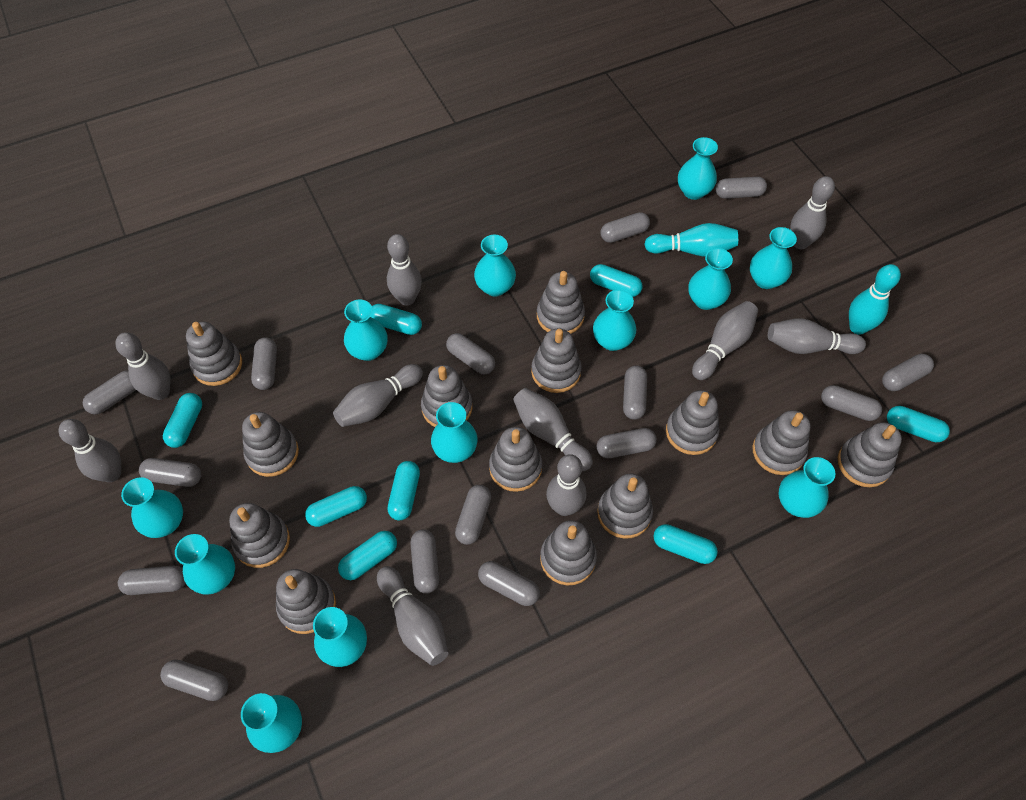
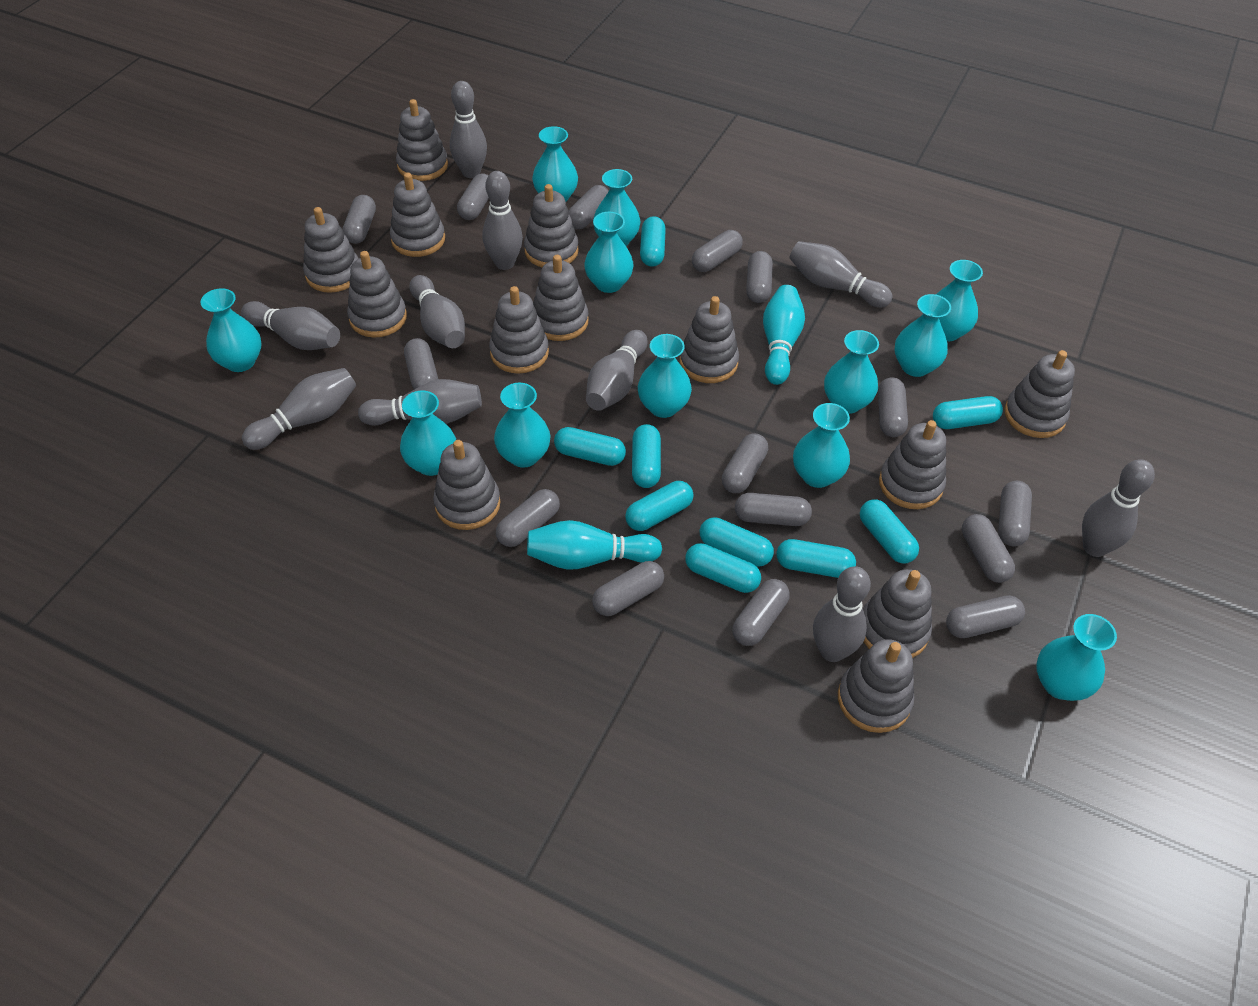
turquoise capsule: [163,393,202,448] [305,486,367,527] [338,531,397,580] [370,304,422,335] [387,461,420,520] [590,264,643,297] [653,524,718,564] [887,406,950,442] = 8 -> [554,427,626,466] [625,481,694,531] [632,424,661,488] [640,216,666,267] [685,543,761,593] [700,517,774,567] [777,539,856,578] [860,499,919,563] [933,396,1003,429] = 9

